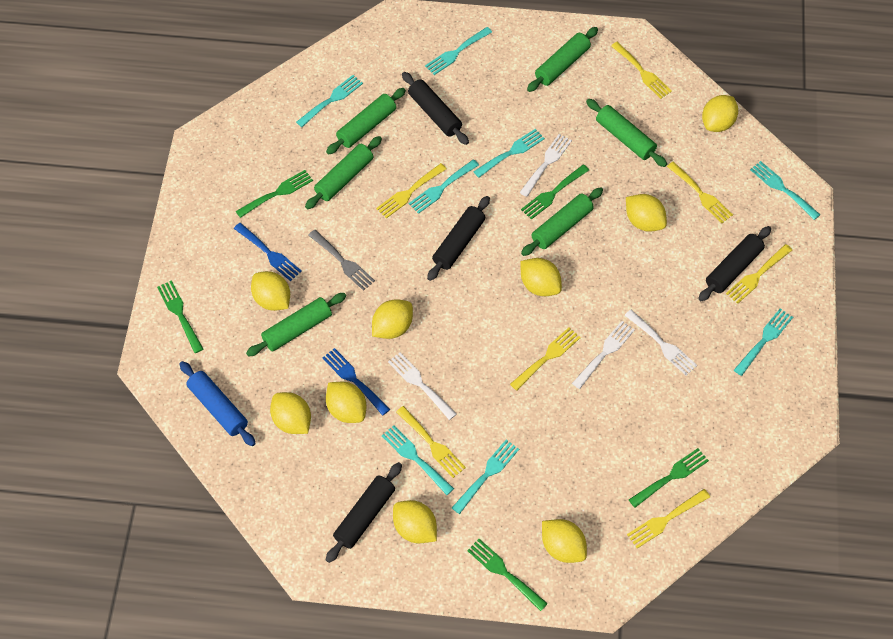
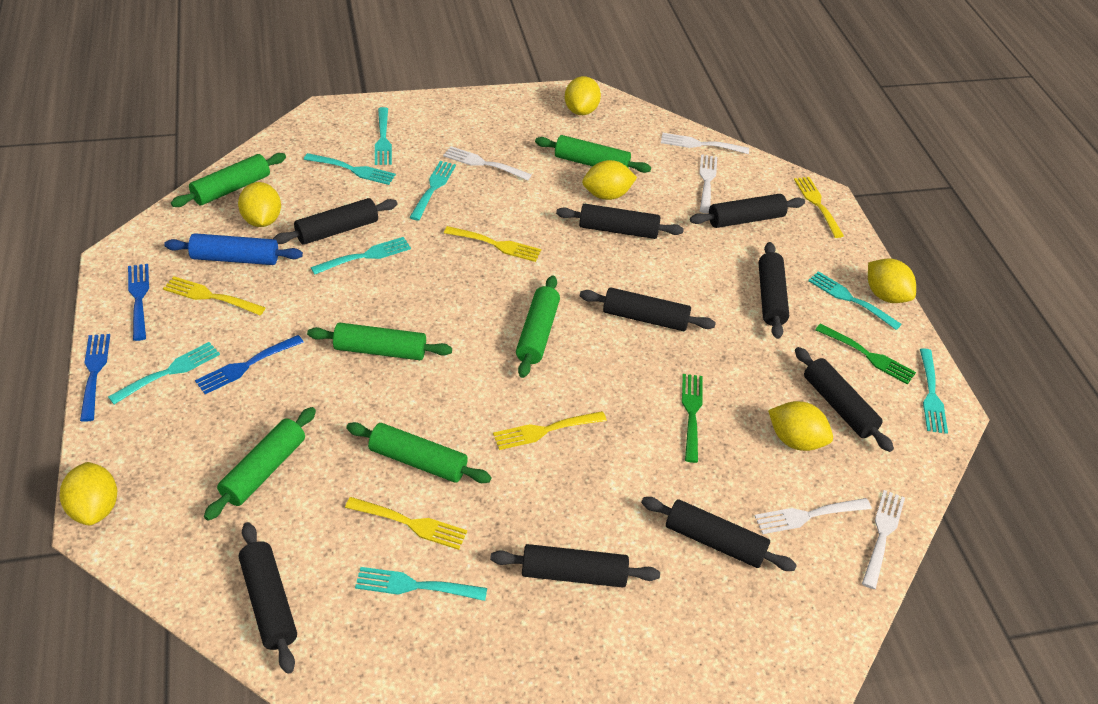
black rolling pin: [326,462,402,563] [402,72,469,145] [427,196,490,281] [698,226,771,301] = 4 -> [239,522,297,674] [273,198,397,245] [490,544,660,588] [556,204,684,239] [580,287,716,331] [641,497,797,571] [690,194,805,228] [759,242,789,339] [795,347,894,452] = 9
blue fork: [234,223,302,281] [322,348,390,416] = 2 -> [80,334,110,422] [128,264,149,341] [195,335,304,394] = 3
green fork: [157,280,203,353] [236,170,313,218] [467,539,548,611] [521,164,589,220] [629,448,709,508] = 5 -> [682,374,703,463] [815,324,916,385] = 2
grey fork: [308,230,375,291] = 1 -> none = 0
white fork: [388,352,456,420] [519,134,572,197] [572,321,635,389] [625,310,697,376] = 4 -> [443,146,532,181] [661,133,749,154] [699,154,717,213] [755,498,871,534] [862,490,905,589] = 5
yellow fork: [376,163,446,219] [396,406,466,478] [510,327,581,391] [611,42,672,99] [627,489,710,548] [667,162,733,223] [726,244,792,304] = 7 -> [163,276,266,315] [345,497,467,550] [444,226,541,262] [493,411,607,450] [794,177,844,238] = 5
yellow lemon: [251,271,290,311] [270,392,311,434] [326,382,366,423] [372,299,413,339] [393,500,437,543] [520,258,562,296] [542,519,587,563] [626,194,667,232] [702,95,738,132] = 9 -> [60,462,117,525] [238,182,281,227] [565,76,601,115] [582,160,637,200] [768,401,833,451] [868,259,916,303] = 6

